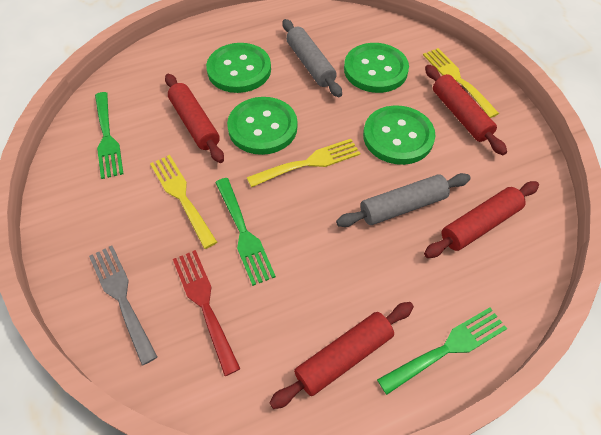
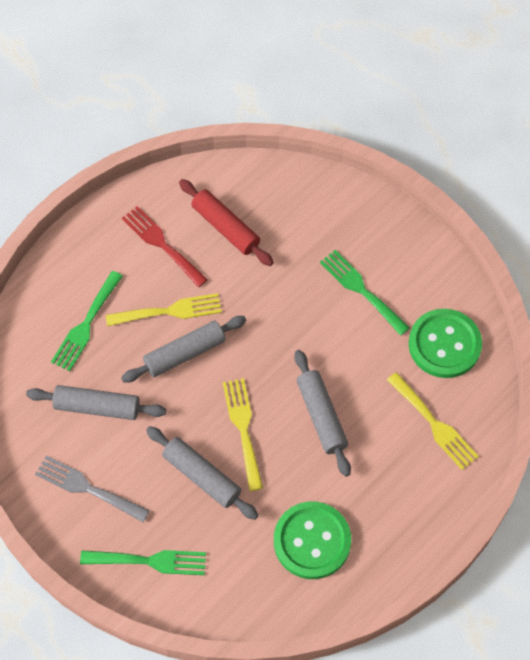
green button: [206,43,271,93] [227,97,297,155] [344,43,409,93] [363,105,435,165] = 4 -> [274,502,351,579] [409,309,482,378] = 2
grey rolling pin: [283,19,342,97] [336,173,471,227] = 2 -> [26,385,166,420] [121,316,246,383] [146,426,258,520] [294,350,351,477] = 4
red rolling pin: [165,74,224,163] [269,302,414,409] [424,181,539,258] [425,65,507,155] = 4 -> [179,179,274,266] = 1

